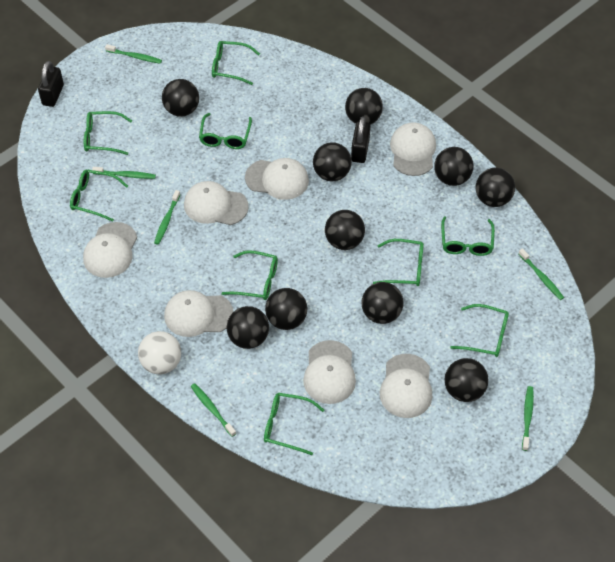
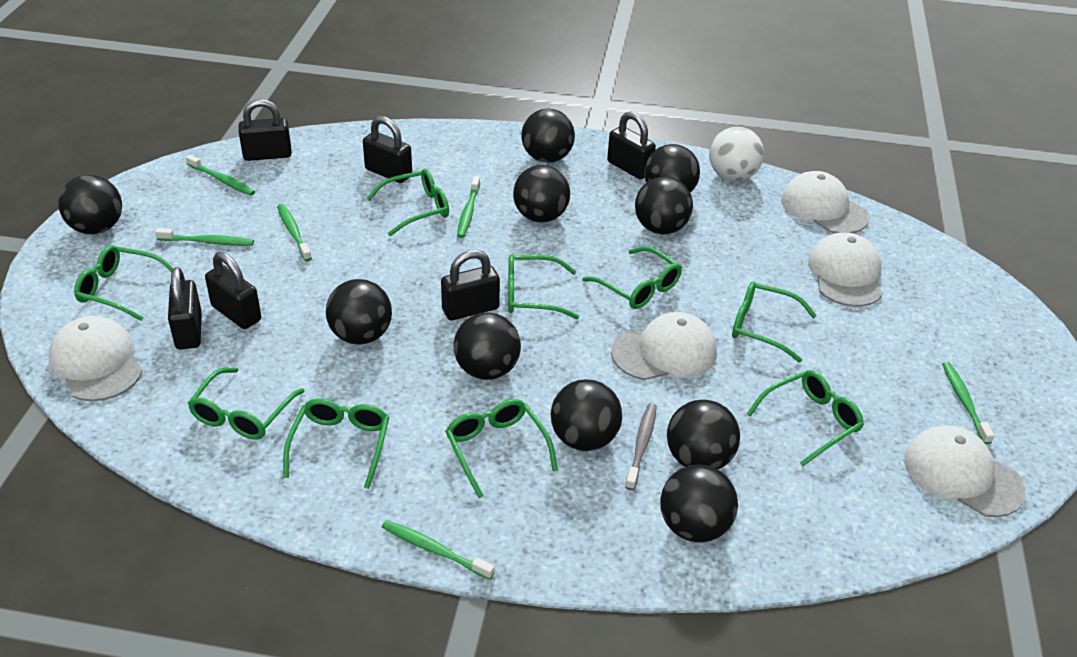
black padlock: [38,61,64,107] [351,117,370,163] = 2 -> [168,267,202,349] [205,252,261,329] [239,99,292,161] [363,116,412,183] [441,250,500,320] [607,111,656,179] = 6
grey toothbrush: none = 0 -> [625,403,657,490] = 1
white cap: [83,222,137,278] [164,290,233,337] [184,181,249,225] [245,158,309,200] [303,340,356,404] [380,354,432,418] [390,122,436,176] = 7 -> [49,316,143,401] [611,312,717,380] [781,171,869,233] [808,232,882,307] [904,425,1025,517] = 5

